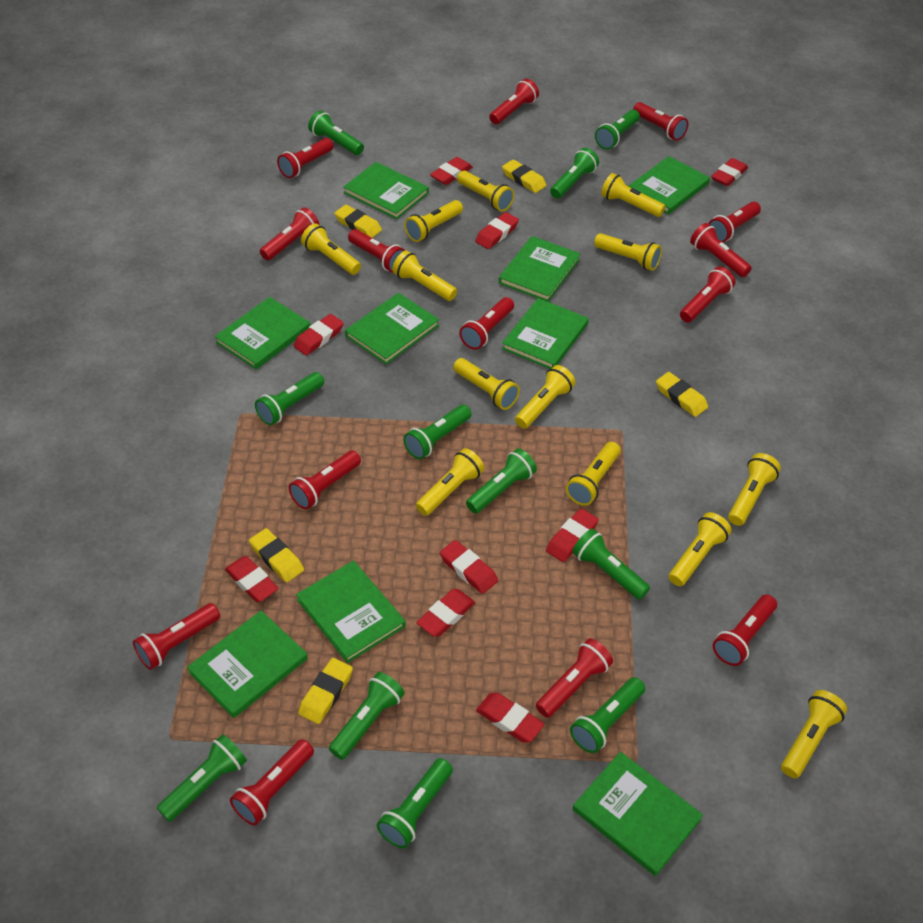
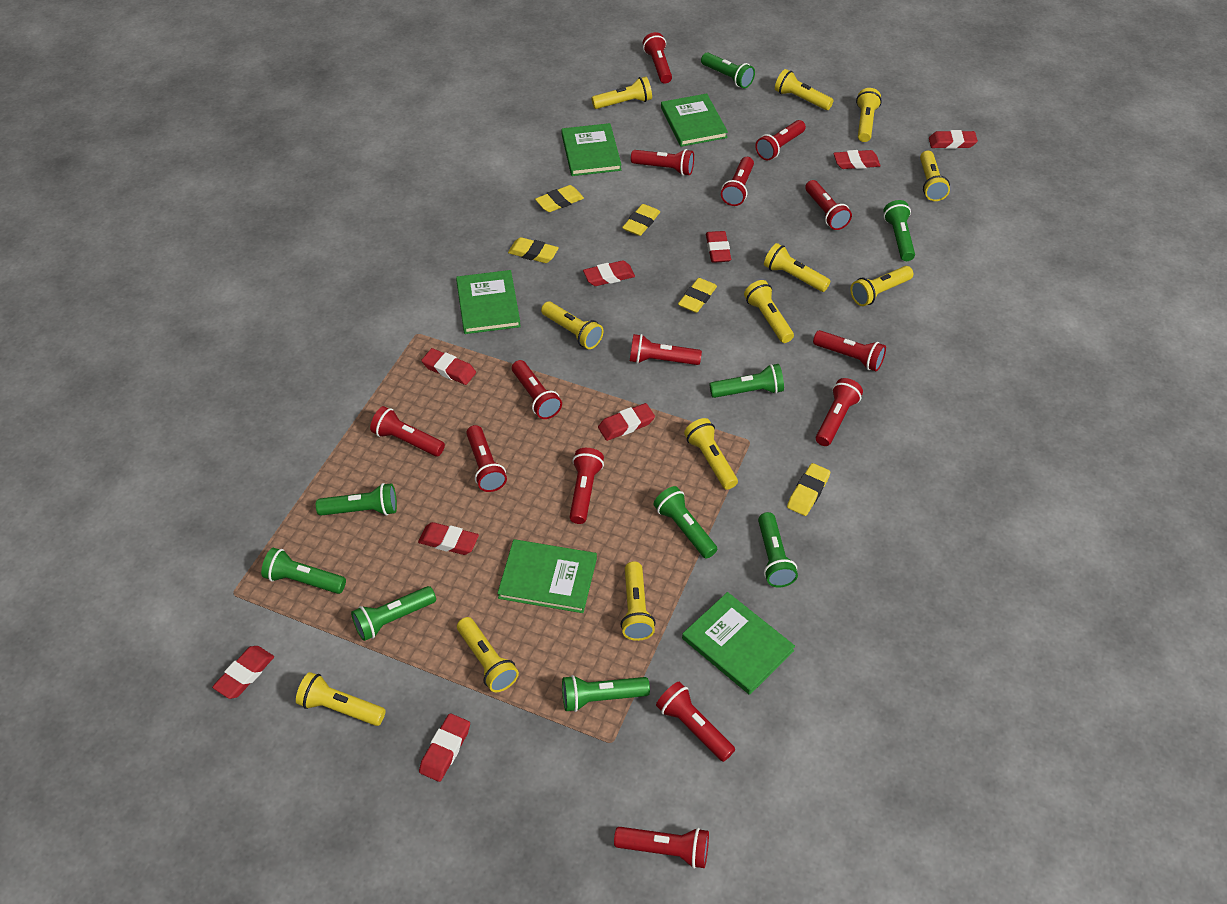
green book: [187,611,308,718] [215,297,310,369] [296,561,406,663] [343,162,429,219] [345,293,439,365] [499,236,580,302] [502,298,589,369] [573,752,703,876] [628,156,710,214] = 9 -> [456,270,521,334] [497,539,597,613] [561,123,622,176] [661,93,728,147] [682,592,795,695] = 5
green flashlight: [157,734,247,822] [255,372,324,425] [308,111,364,155] [329,672,405,760] [377,758,453,848] [403,405,472,459] [466,448,537,513] [550,148,599,199] [570,677,645,753] [572,529,650,600] [595,109,640,150] = 11 -> [261,548,346,594] [316,483,397,516] [351,586,436,641] [562,675,650,712] [654,486,717,559] [701,52,755,89] [710,364,784,398] [758,512,798,587] [883,200,915,261] = 9
yellow flashlight: [301,223,361,275] [392,250,457,301] [404,200,463,242] [416,448,484,516] [453,358,520,410] [457,170,514,212] [515,365,576,429] [566,442,621,506] [594,233,662,271] [601,173,665,217] [669,512,731,586] [728,453,781,526] [781,690,847,778] = 13 -> [296,672,386,726] [457,617,519,692] [541,301,604,349] [591,77,652,109] [620,561,655,641] [684,418,738,490] [744,280,794,343] [764,243,830,292] [775,69,833,110] [851,266,913,306] [856,88,882,142] [920,151,950,201] = 12

